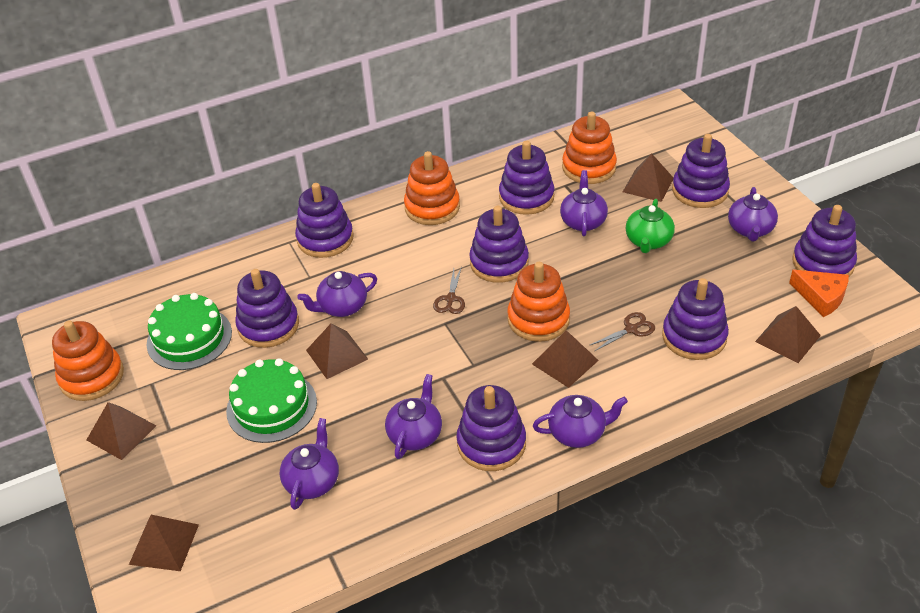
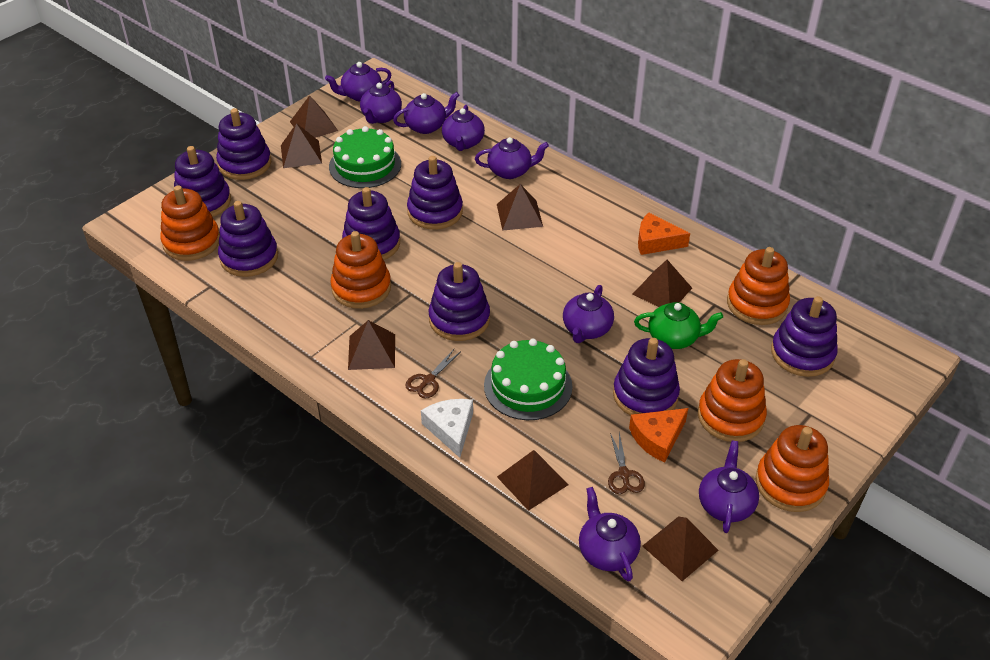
brown pyramid: [87,402,156,460] [129,515,199,571] [306,323,368,379] [532,330,599,388] [623,153,673,202] [755,306,821,363] = 6 -> [281,123,322,168] [290,95,338,138] [348,320,395,370] [497,184,543,231] [497,450,568,511] [633,260,692,307] [642,516,719,581] = 7
orange cheese: [789,270,849,317] = 1 -> [629,408,688,463] [638,212,690,255] = 2
orange stacking toy: [52,321,124,401] [404,151,460,225] [507,262,570,342] [562,111,617,184] = 4 -> [160,185,220,261] [330,231,391,309] [698,359,767,442] [727,247,790,325] [755,425,829,512] = 5
purple teapot: [280,418,339,510] [297,271,377,317] [385,374,442,459] [533,395,628,448] [560,170,608,236] [728,187,778,242] = 6 -> [325,62,392,101] [360,81,402,124] [393,92,459,134] [442,105,485,151] [475,137,549,179] [563,285,614,343] [579,487,641,582] [699,441,759,533] = 8
white cheese: none = 0 -> [421,399,473,458] = 1

